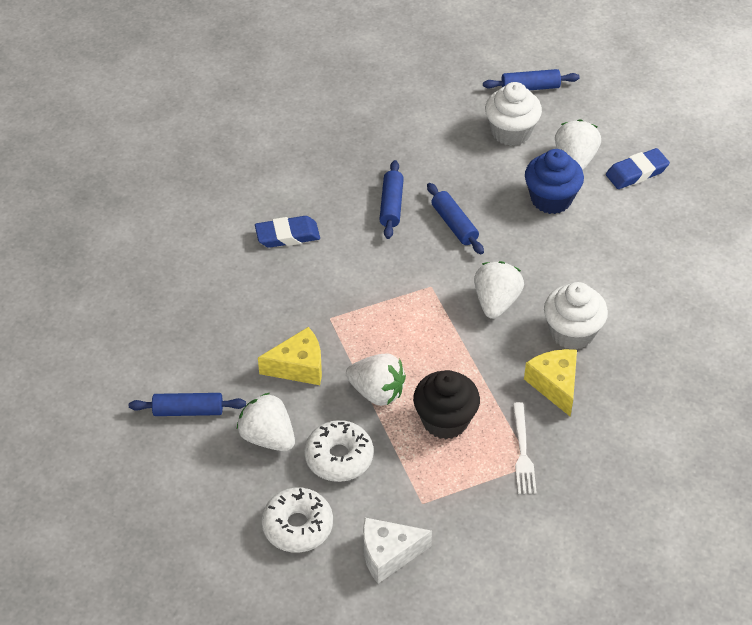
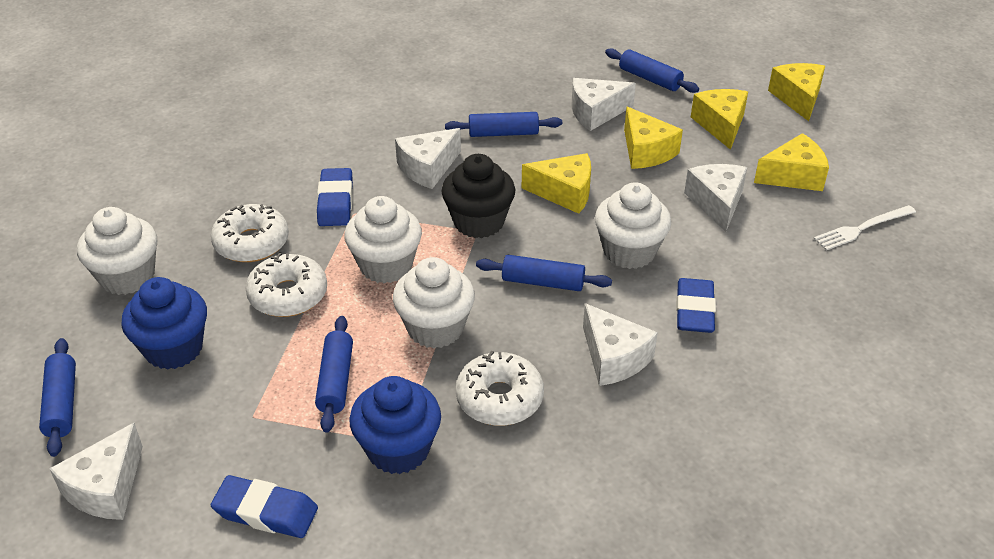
blue cupcake: [525,149,584,214] = 1 -> [121,277,207,370] [349,376,441,474] = 2
blue eraser: [255,216,320,248] [606,148,670,189] = 2 -> [211,475,318,538] [317,168,353,226] [676,278,716,333] = 3
blue rolling pin: [129,393,246,416] [379,160,404,239] [427,183,484,254] [483,69,580,90] = 4 -> [39,338,76,457] [315,316,353,433] [445,112,562,137] [476,255,612,291] [605,48,699,93] = 5
white cheese: [363,518,432,583] = 1 -> [49,423,143,520] [395,128,461,189] [572,78,636,131] [583,303,658,386] [684,164,747,232] = 5
white cupcake: [485,82,542,146] [544,282,608,350] = 2 -> [77,207,157,295] [345,196,422,283] [393,257,475,348] [595,182,671,269] = 4
white donut: [261,488,333,553] [304,420,374,482] = 2 -> [211,204,289,262] [246,252,327,317] [456,351,544,426] = 3
white strawberry: [237,393,295,451] [346,353,406,406] [474,261,524,319] [555,119,601,171] = 4 -> none = 0
yellow cheese: [258,327,322,385] [524,349,577,416] = 2 -> [522,153,591,214] [624,107,683,169] [691,89,748,150] [754,133,829,191] [768,63,825,121] = 5

